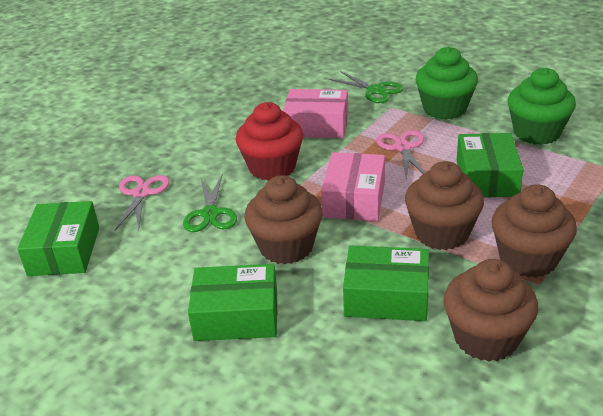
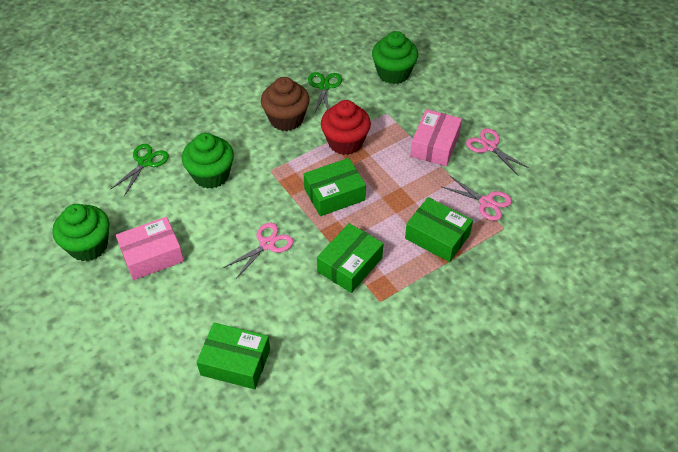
brown cupcake: [245,175,323,264] [405,161,484,250] [444,259,538,361] [491,184,577,278] = 4 -> [261,77,310,131] = 1
green cupcake: [415,46,478,120] [508,68,576,145] = 2 -> [52,204,109,261] [182,133,234,189] [372,31,418,84] = 3
pink scissors: [115,175,169,231] [376,130,425,180] = 2 -> [224,223,293,279] [442,176,512,221] [466,128,529,175] = 3

